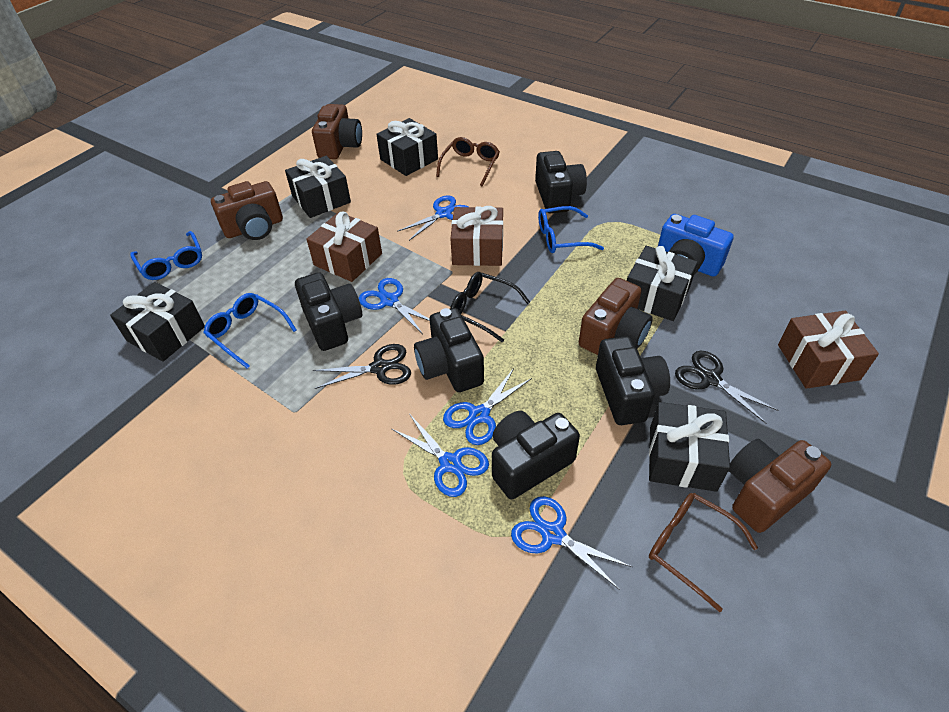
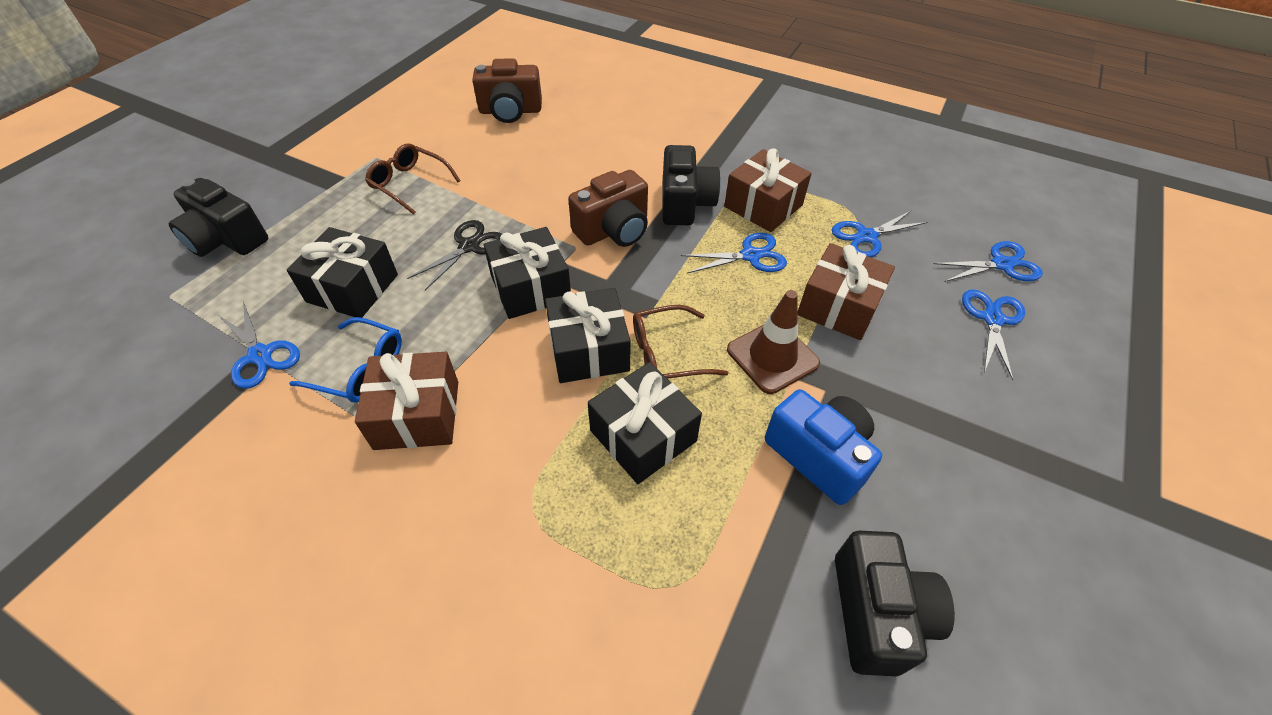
black camera: [295,272,362,351] [414,308,484,392] [492,411,580,499] [535,151,587,213] [596,336,670,425] = 5 -> [169,178,268,257] [662,145,721,225] [835,531,955,676] = 3
black gift: [110,282,205,362] [285,156,351,218] [376,118,438,176] [627,246,698,321] [649,402,730,492] = 5 -> [287,227,398,318] [484,227,571,319] [545,288,630,383] [588,362,702,484] = 4
black glasses: [450,272,530,342] = 1 -> none = 0
black scissors: [313,344,411,389] [675,351,779,424] = 2 -> [407,220,502,290] = 1
blue glasses: [130,231,202,280] [203,293,297,369] [538,206,604,253] = 3 -> [289,317,402,403] = 1
brown camera: [211,181,283,240] [312,104,362,159] [579,278,653,355] [729,439,831,533] = 4 -> [472,58,542,123] [568,170,648,247] = 2
brown traffic cone: none = 0 -> [727,290,820,394] = 1

